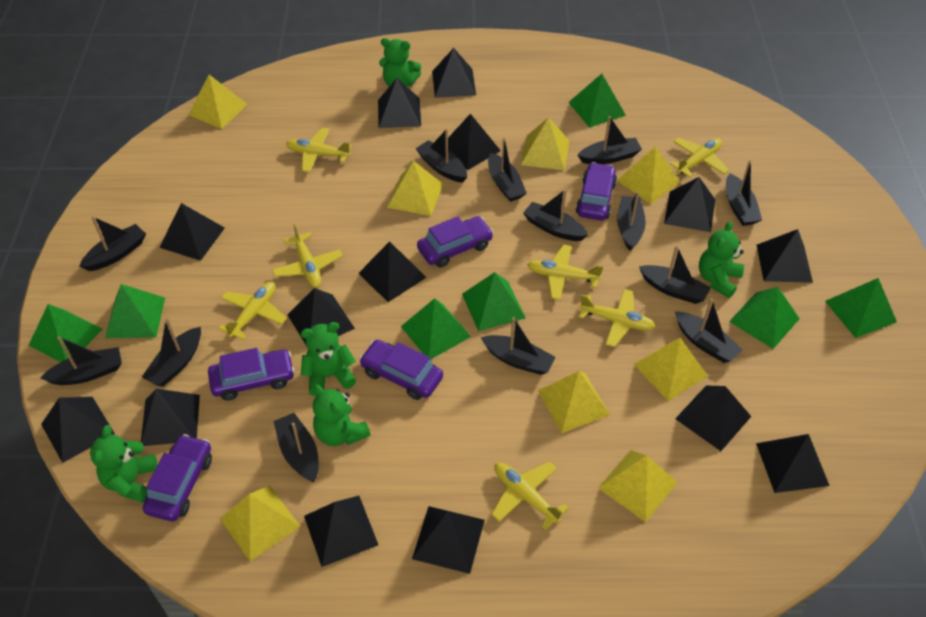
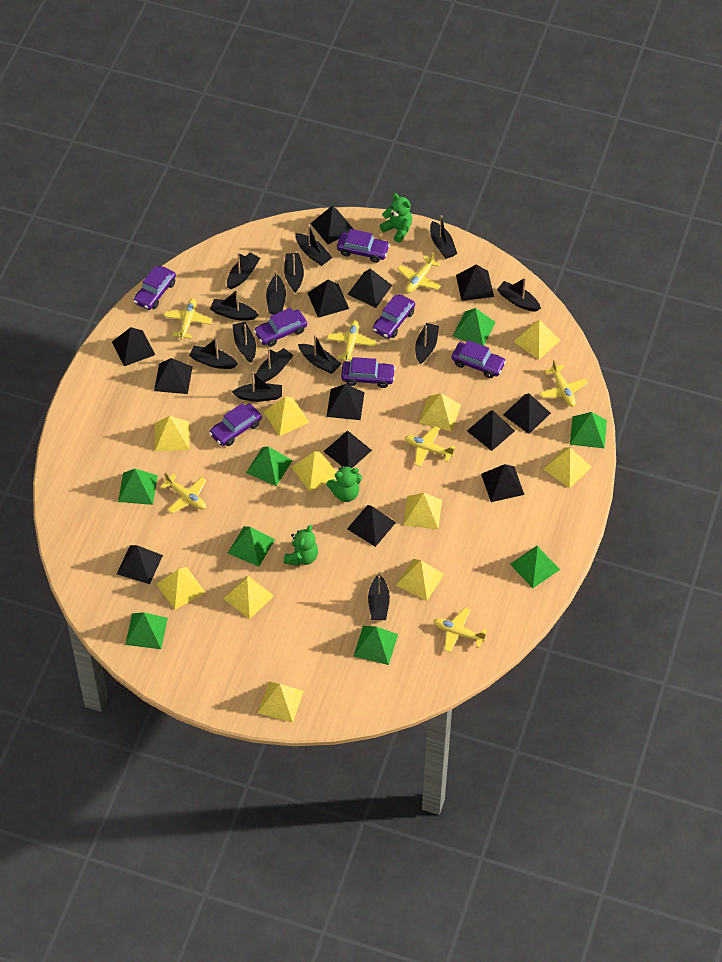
black boat: [41,336,122,385] [79,216,146,271] [142,318,201,387] [273,413,319,482] [415,129,467,183] [481,317,556,375] [488,137,527,202] [523,189,588,241] [577,116,642,164] [617,191,646,251] [639,246,711,304] [675,298,743,363] [726,160,762,226] = 13 -> [189,338,238,369] [210,290,258,321] [227,252,260,289] [232,371,282,402] [233,322,256,363] [256,348,294,382] [266,270,286,314] [284,253,304,293] [295,225,332,266] [298,335,341,374] [368,574,390,620] [415,323,439,364] [430,215,457,259] [497,278,541,311] = 14
black pyramid: [41,397,115,463] [141,389,200,446] [159,203,225,261] [287,288,355,348] [304,496,378,567] [358,241,427,302] [378,78,421,128] [412,506,485,574] [432,48,476,98] [448,114,501,170] [664,177,715,232] [675,386,752,451] [756,434,829,493] [757,229,813,283] = 14 -> [112,327,155,366] [117,545,163,584] [154,358,193,394] [307,280,349,318] [310,205,353,244] [323,431,372,468] [327,384,364,420] [347,269,393,308] [347,505,396,547] [456,264,494,301] [467,410,515,451] [481,464,524,502] [503,394,551,434] = 13
green pyramid: [29,304,103,362] [105,284,165,338] [401,298,471,360] [462,272,526,331] [568,74,626,128] [729,287,800,349] [825,278,897,338] = 7 -> [118,469,158,505] [125,612,168,649] [227,526,275,567] [246,446,293,486] [354,626,398,665] [453,308,496,346] [510,546,560,588] [570,412,607,448] = 8
green teddy bear: [90,425,158,503] [301,322,356,396] [313,384,371,446] [379,38,421,87] [699,221,744,298] = 5 -> [284,525,318,566] [326,465,362,502] [380,193,412,243] = 3
purple car: [143,434,212,521] [208,348,295,401] [359,340,443,400] [417,216,494,267] [576,162,617,220] = 5 -> [134,266,176,310] [209,403,262,446] [254,308,307,347] [337,229,390,263] [341,357,395,388] [373,294,415,339] [452,340,506,378] = 7
yellow pyramid: [188,75,248,129] [220,485,301,561] [387,161,443,216] [521,117,570,171] [538,371,610,433] [598,450,678,522] [617,146,680,204] [634,338,708,401] = 8 -> [155,416,189,451] [157,567,206,610] [223,575,274,619] [258,682,304,723] [263,396,310,436] [292,451,337,491] [396,559,444,601] [403,493,442,529] [419,393,461,432] [513,320,560,360] [543,448,591,488] = 11

